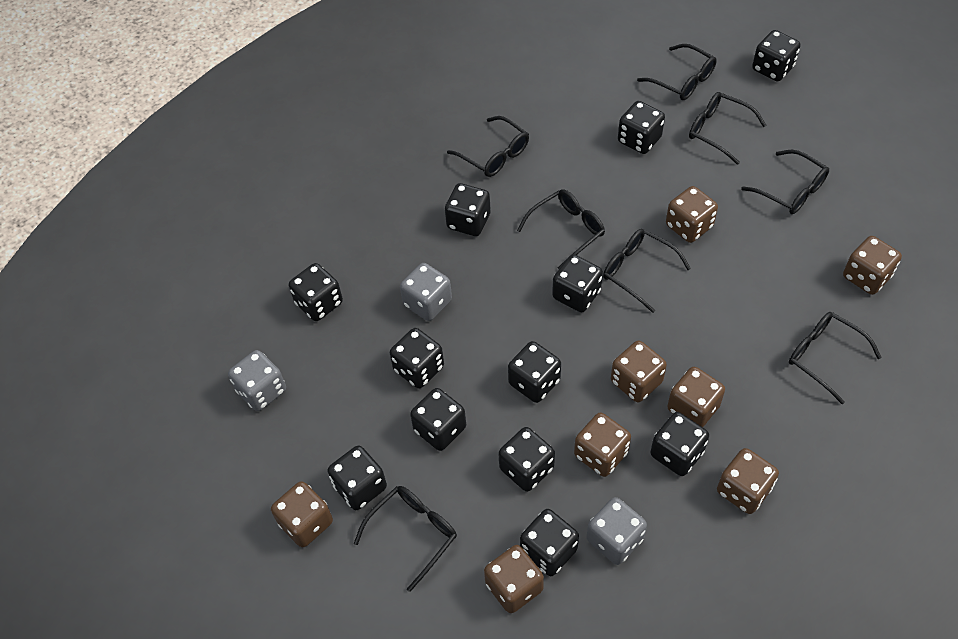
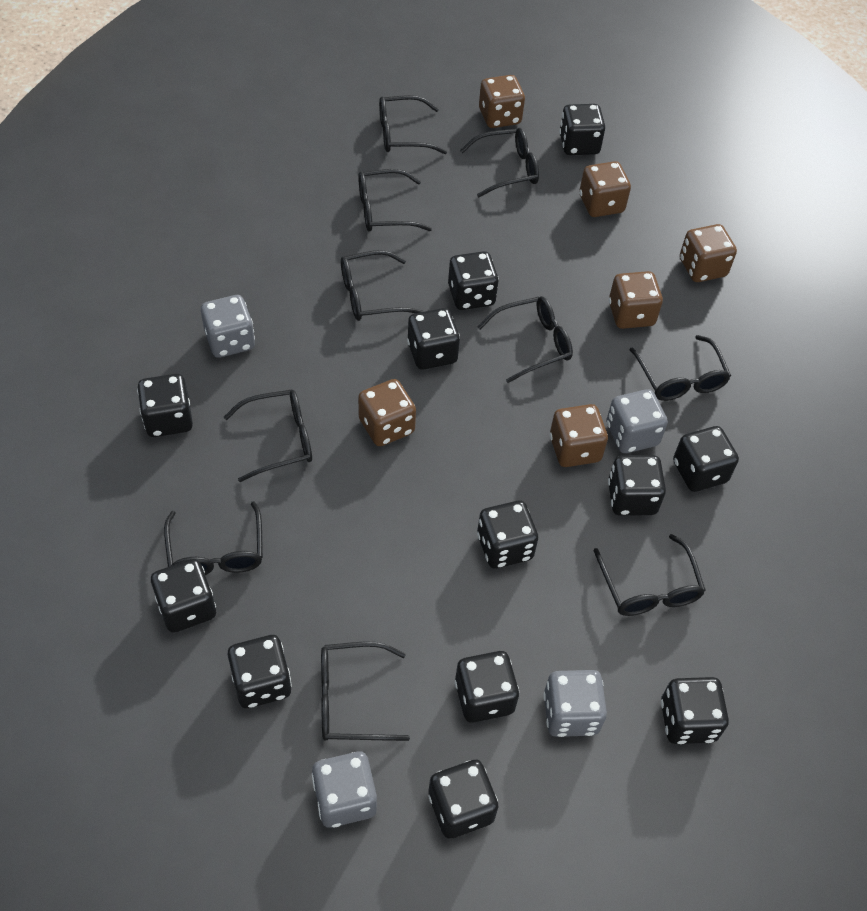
black glasses: [354,486,457,592] [447,116,529,177] [517,189,605,269] [603,229,691,313] [637,44,717,100] [689,92,766,165] [741,150,829,214] [789,312,882,404] = 8 -> [164,501,263,575] [224,390,312,482] [321,642,410,741] [341,250,423,321] [358,169,432,232] [379,95,447,154] [460,128,539,197] [478,296,573,383] [593,534,706,616] [630,335,731,401] = 10
brown dice: [271,481,333,547] [484,545,544,613] [574,413,631,477] [611,341,667,402] [666,186,718,243] [667,367,725,427] [717,448,779,514] [843,236,902,295] = 8 -> [358,379,416,446] [479,75,525,128] [550,404,608,467] [579,161,631,217] [609,271,663,329] [680,224,737,282] = 6
grey dice: [228,350,286,411] [400,263,452,321] [587,497,647,565] = 3 -> [201,295,255,358] [312,752,377,828] [543,670,607,737] [606,389,668,453] = 4

